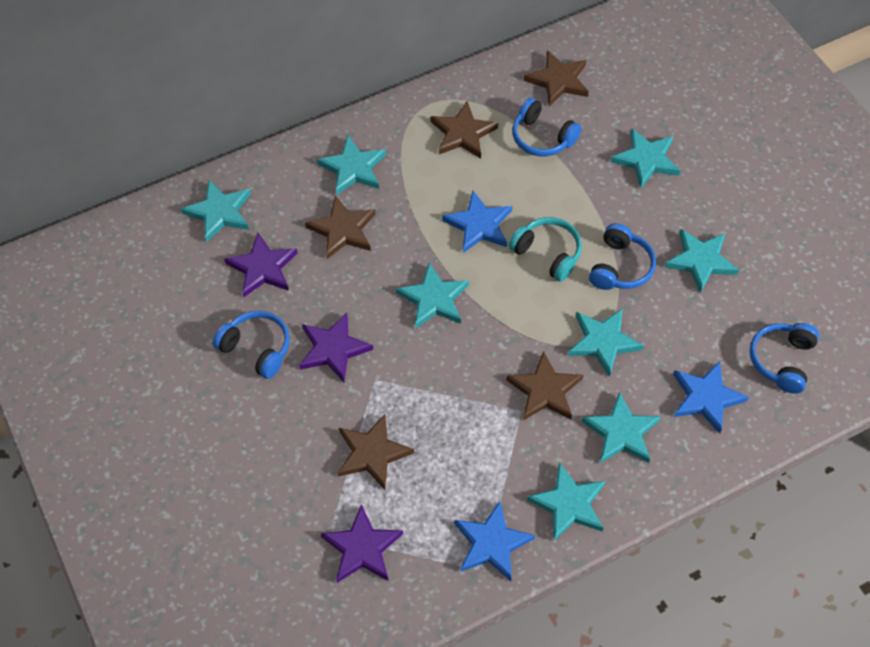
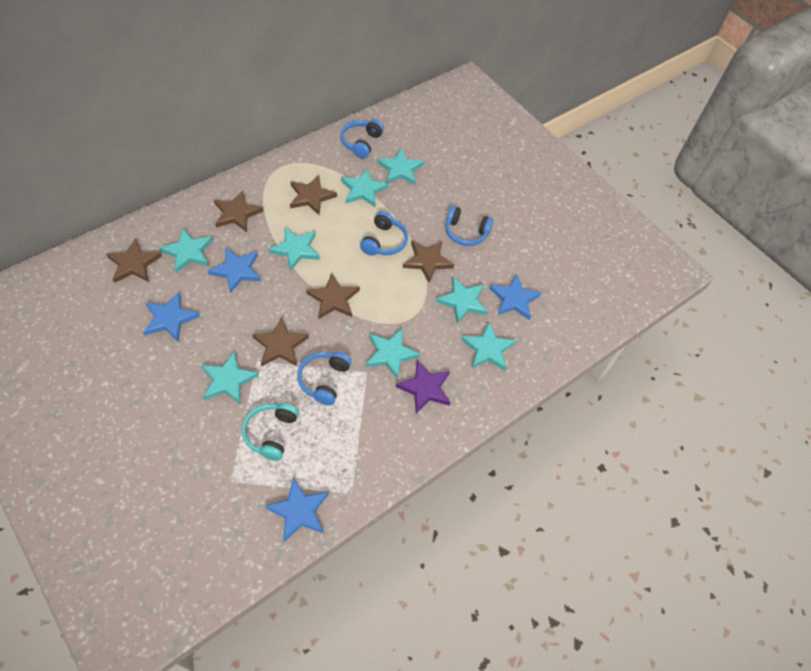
blue star: [442,191,512,253] [454,501,535,581] [673,361,749,434] = 3 -> [143,292,200,342] [208,248,261,293] [265,478,329,542] [489,274,542,320] = 4
brown star: [305,196,376,259] [338,414,414,490] [431,101,498,159] [506,351,583,420] [524,50,589,106] = 5 -> [106,238,162,283] [214,191,263,232] [252,317,309,366] [290,175,337,215] [306,273,360,319] [403,240,454,283] = 6
purple star: [224,233,298,297] [299,313,373,382] [321,504,403,583] = 3 -> [396,360,450,413] = 1

